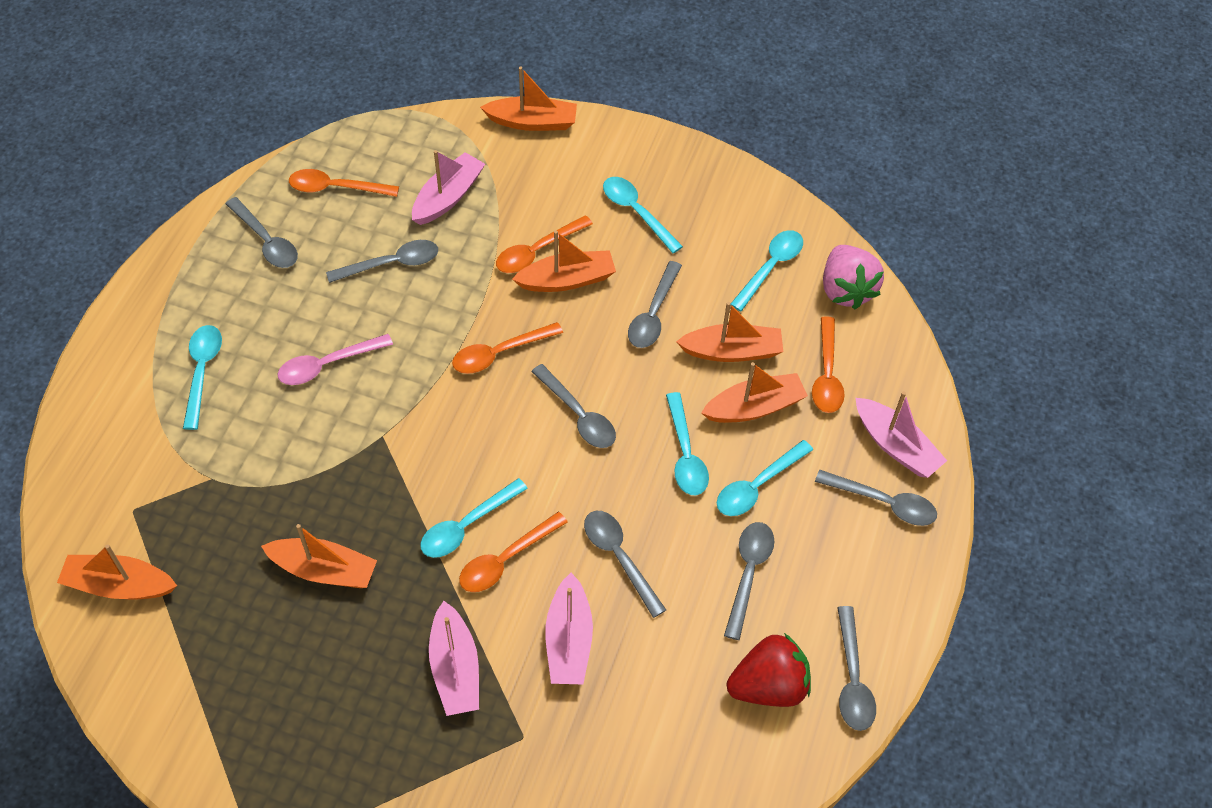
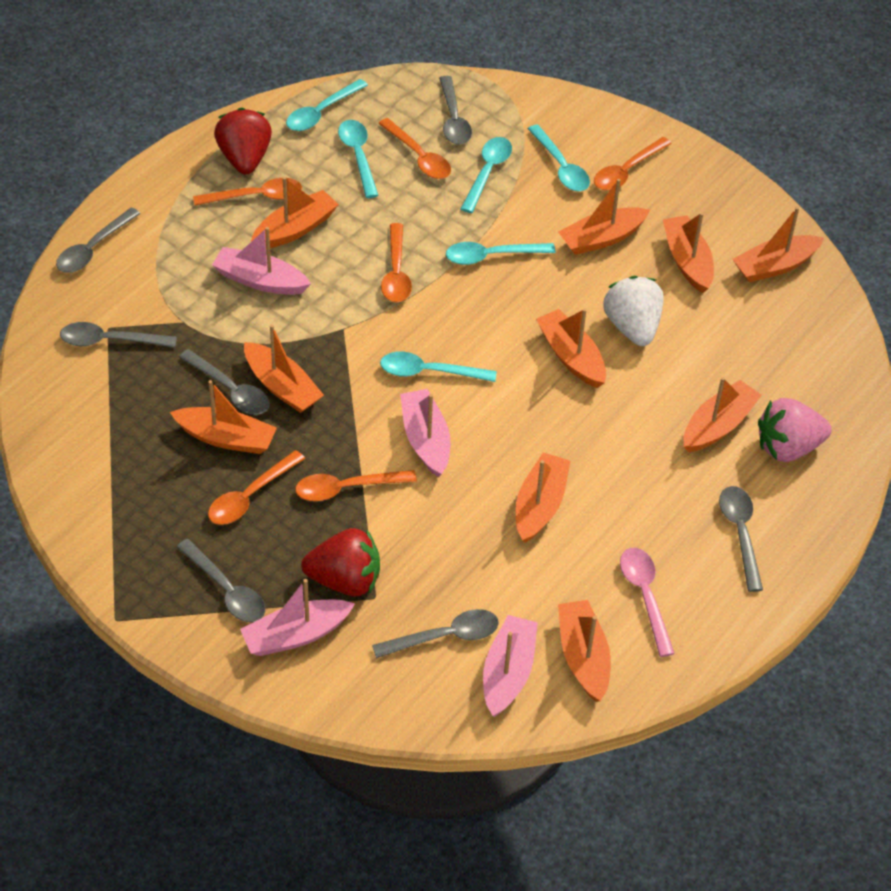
grey spoon: [226,197,298,268] [326,240,438,283] [531,364,616,448] [584,511,666,618] [628,261,682,348] [724,522,774,640] [815,470,937,526] [837,606,876,731] = 8 -> [56,207,140,273] [60,322,177,347] [176,539,265,622] [179,349,270,415] [372,609,499,658] [439,76,472,144] [719,486,763,592] = 7
orange boat: [57,544,177,600] [261,524,377,588] [480,67,577,131] [512,230,616,292] [676,302,783,362] [701,362,808,423] = 6 -> [170,380,277,454] [244,324,324,413] [251,177,339,248] [516,453,570,543] [536,308,606,388] [558,179,650,255] [558,600,611,702] [663,212,714,293] [683,377,762,452] [733,207,824,282] = 10
orange spoon: [289,169,399,197] [452,322,563,374] [459,512,568,592] [496,215,593,273] [812,316,845,413] = 5 -> [193,178,302,206] [208,450,305,525] [295,470,417,501] [378,118,451,179] [381,223,412,303] [594,137,672,191] = 6
red strawberry: [727,633,811,707] = 1 -> [214,108,272,174] [301,528,380,596] = 2
white strawberry: none = 0 -> [603,276,664,346] = 1

